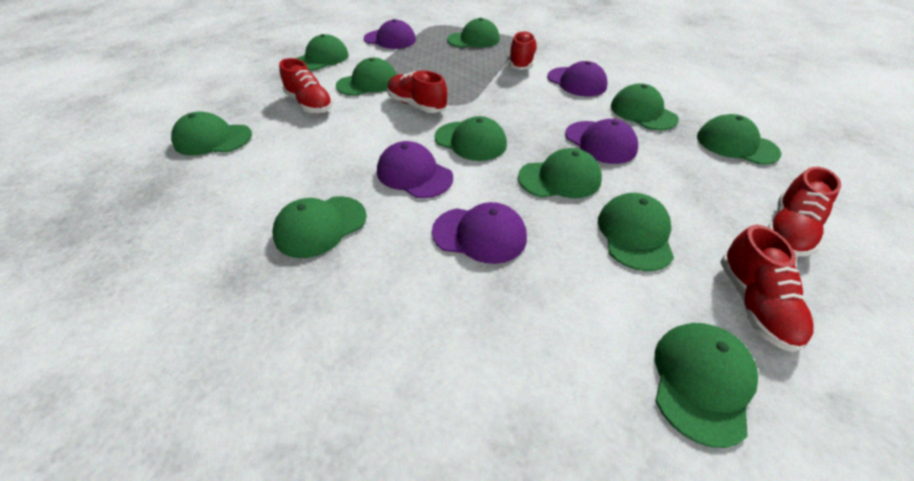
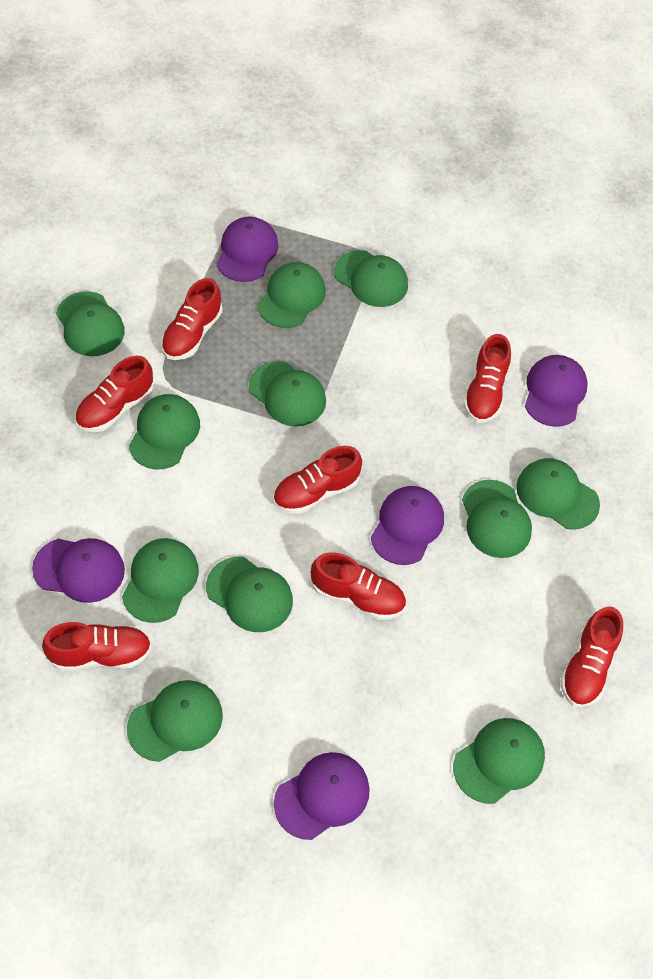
red shoe: [279,58,334,114] [387,70,447,113] [509,31,538,70] [720,225,814,352] [768,167,841,256] = 5 -> [42,622,152,671] [75,356,154,432] [161,278,223,360] [273,446,362,514] [311,552,406,620] [463,334,511,423] [560,606,623,707] = 7

